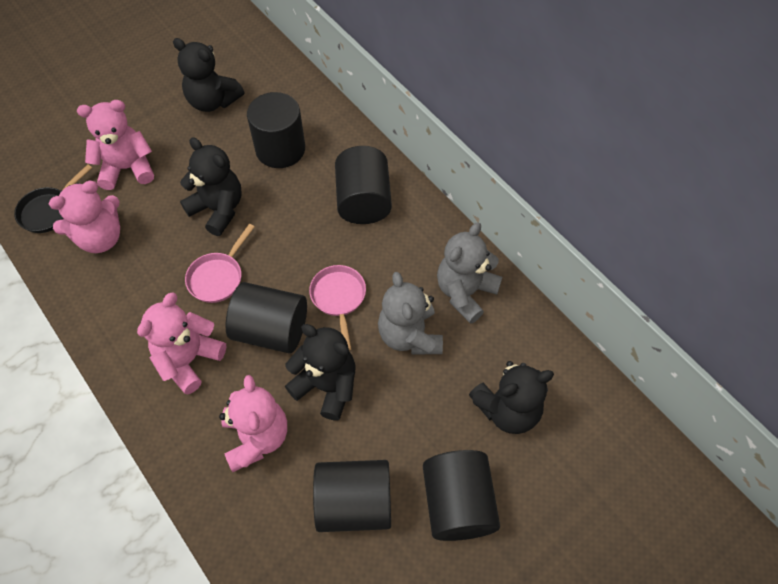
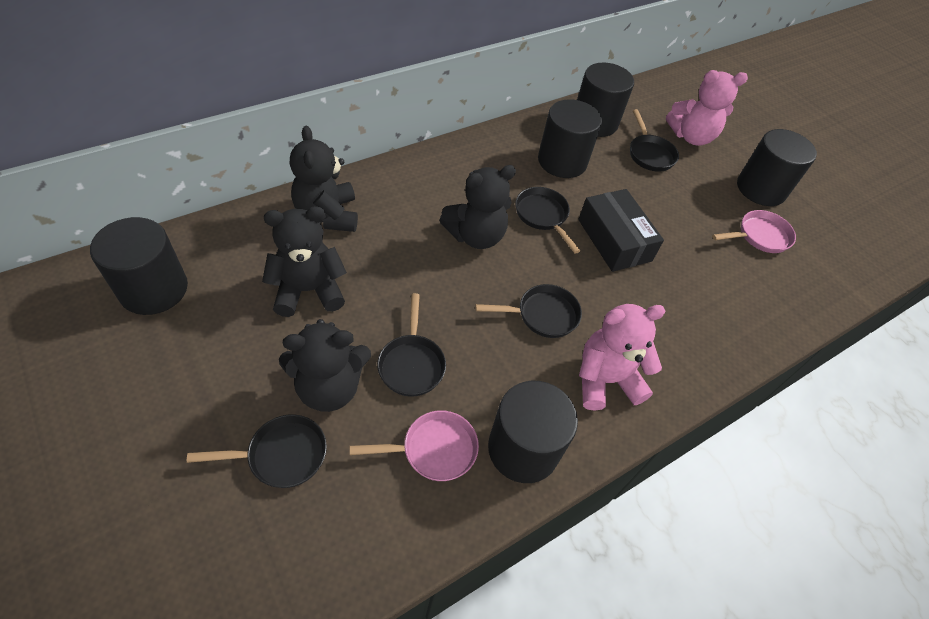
black box: none = 0 -> [578,189,664,272] = 1
black pan: [14,164,92,233] = 1 -> [187,415,327,488] [377,293,446,397] [475,284,582,338] [515,187,580,254] [630,109,679,172] = 5
grey teddy bear: [378,272,443,354] [437,222,502,324] = 2 -> none = 0
pink teddy bear: [49,181,120,253] [77,100,154,190] [137,292,226,395] [219,375,287,472] = 4 -> [579,304,666,411] [666,70,748,146] = 2

